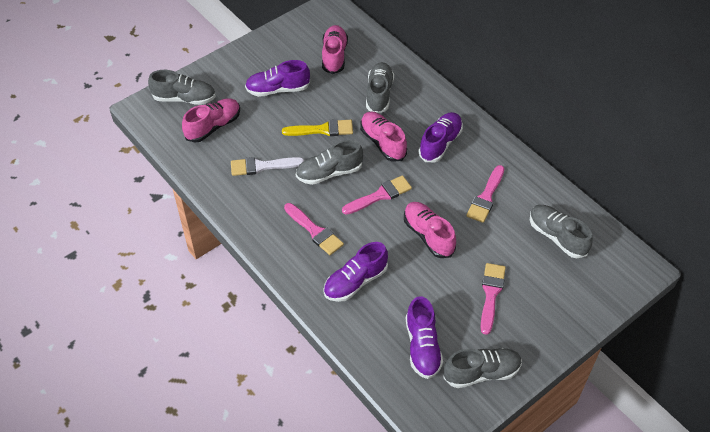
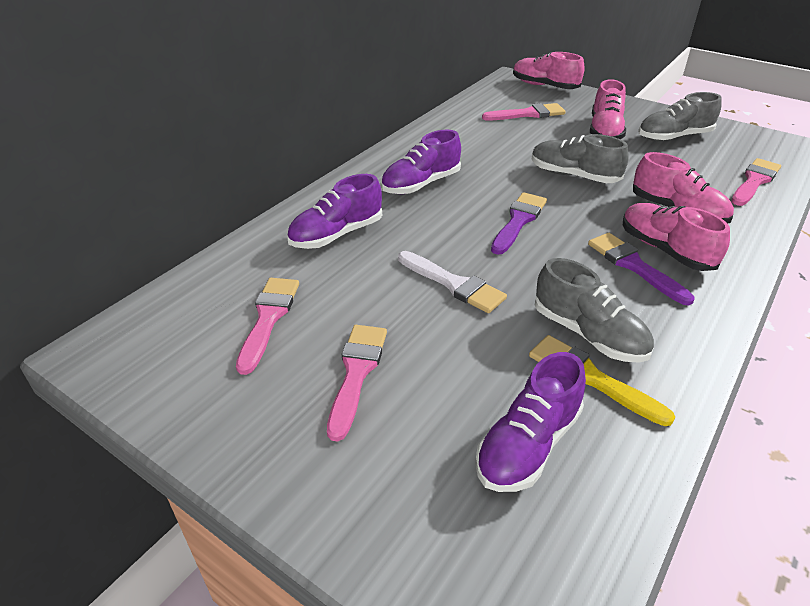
grey shoe: [148,70,216,105] [296,140,363,185] [366,62,394,113] [443,348,522,388] [530,205,593,258] = 5 -> [532,134,629,183] [535,258,654,363] [638,92,722,141] = 3
purple brush: none = 0 -> [491,192,547,255] [588,233,694,305] = 2
purple shoe: [245,60,310,97] [323,242,388,302] [406,296,443,379] [419,112,463,162] = 4 -> [287,174,382,249] [381,130,461,194] [475,352,586,492] = 3

